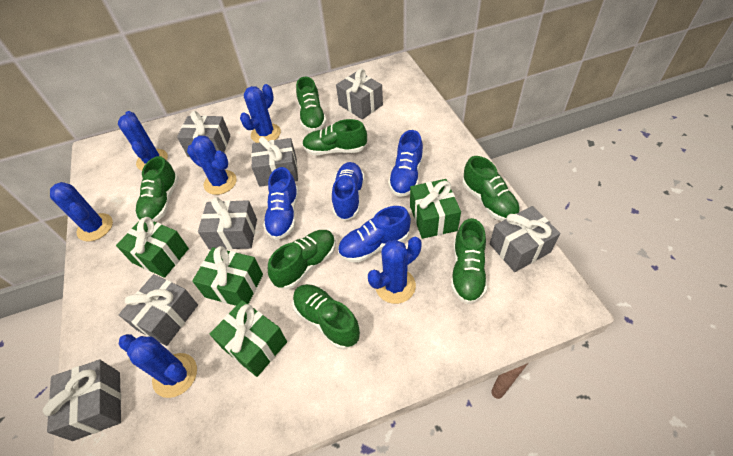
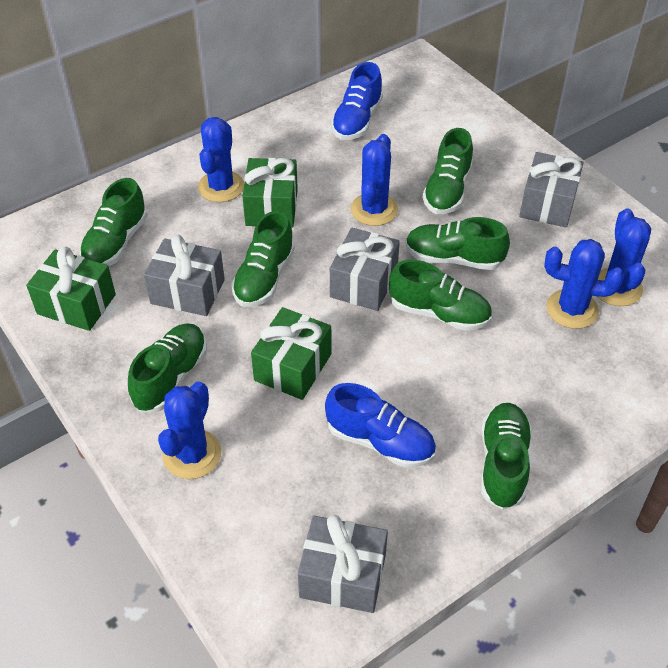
blue cactus: [50,182,113,242] [118,111,168,170] [119,334,197,398] [187,136,237,195] [240,84,281,143] [368,237,422,304] = 6 -> [158,382,221,479] [198,117,244,202] [350,134,398,226] [544,239,624,329] [597,208,651,306] = 5
blue shoe: [263,167,299,240] [332,162,365,221] [338,206,411,263] [388,130,423,197] = 4 -> [325,383,436,468] [331,62,383,140] = 2
green gift: [116,217,189,278] [192,246,263,306] [210,300,287,377] [410,179,461,239] = 4 -> [26,247,116,331] [242,158,298,227] [251,307,331,400] = 3
grey gift: [43,360,121,441] [119,274,198,346] [177,111,231,157] [198,197,257,250] [251,137,298,187] [336,69,383,119] [490,206,560,272] = 7 -> [144,235,225,316] [298,515,388,613] [330,228,400,311] [519,152,583,227] = 4

